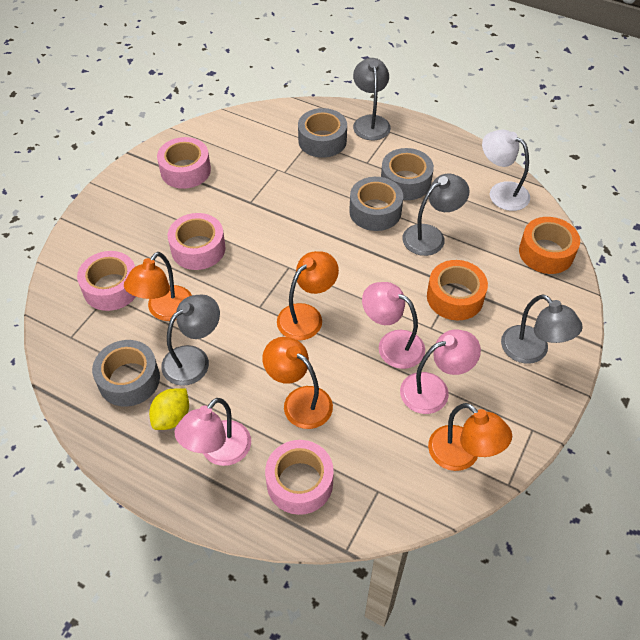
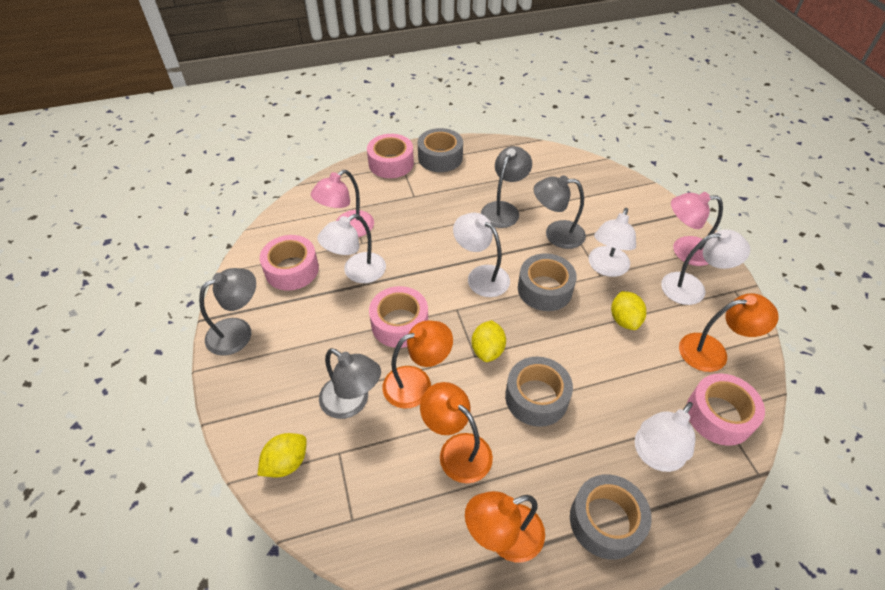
orange tape: [427,260,488,320] [519,217,580,274] = 2 -> none = 0
pink lamp: [174,398,251,466] [362,282,425,369] [400,330,481,414] = 3 -> [311,170,374,237] [671,192,723,266] = 2
white lamp: [482,130,530,211] = 1 -> [317,214,386,283] [453,213,510,297] [588,208,636,277] [635,402,695,472] [661,230,750,305] = 5
yellow lemon: [149,388,189,430] = 1 -> [257,433,307,478] [472,320,506,362] [611,291,646,330] = 3

